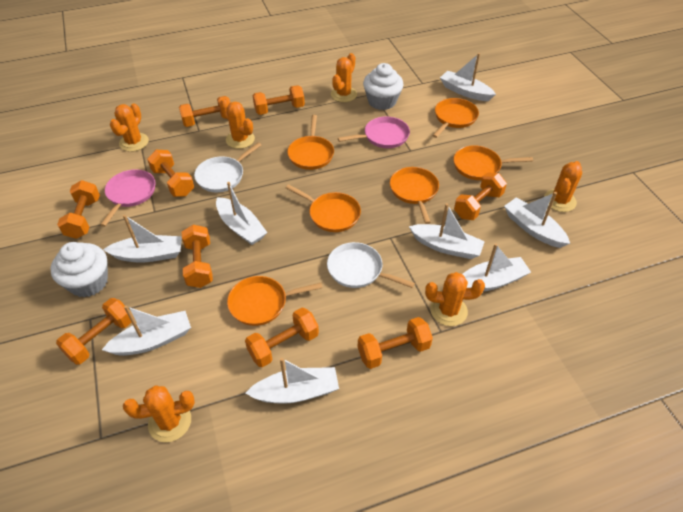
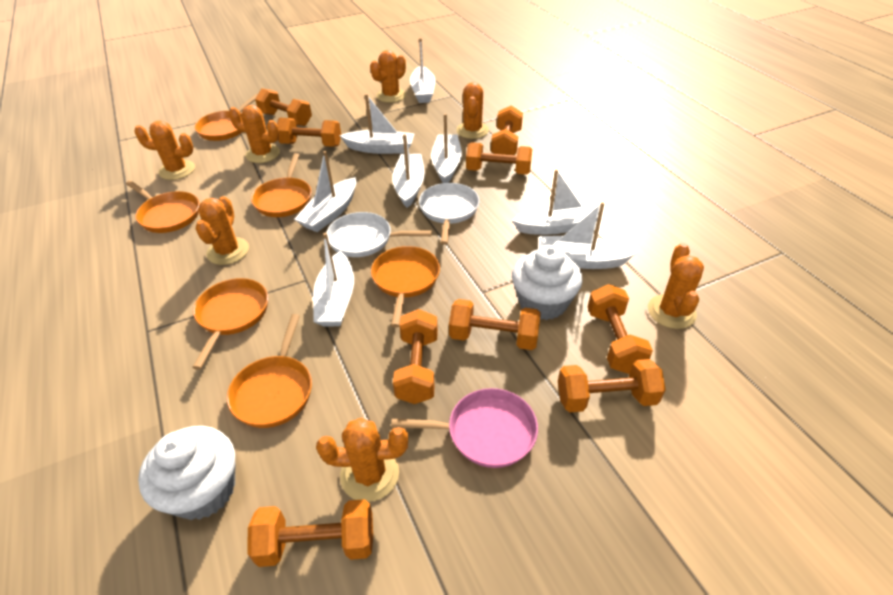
orange cactus: [110,103,149,152] [123,385,195,442] [219,98,255,149] [331,53,357,102] [425,272,485,326] [544,161,582,212] = 6 -> [134,120,195,180] [196,196,249,265] [229,105,280,163] [316,418,408,502] [370,50,406,103] [456,82,489,139] [648,243,704,329] = 7
pink pan: [100,169,155,227] [338,116,410,148] = 2 -> [391,388,538,468] = 1

